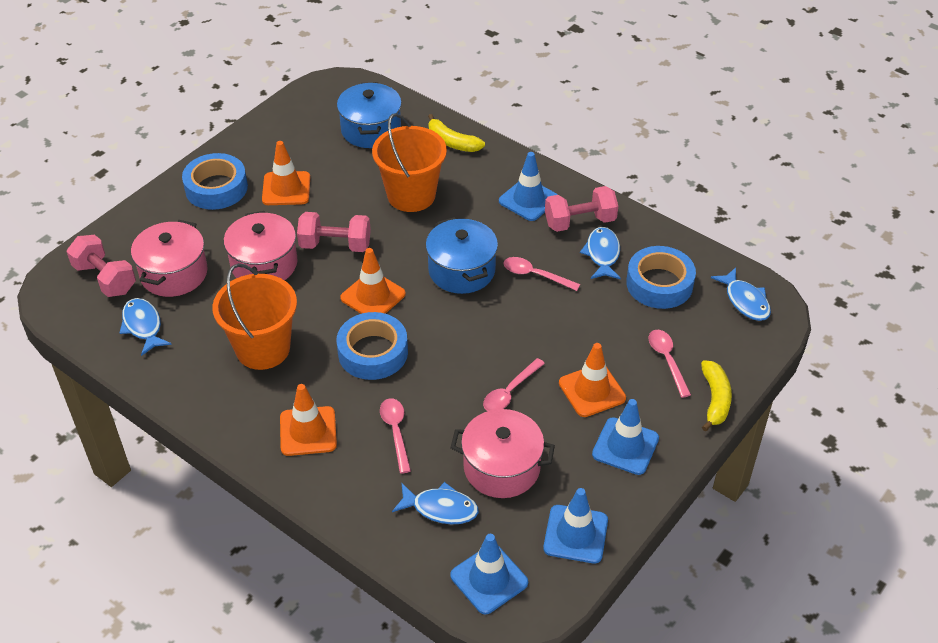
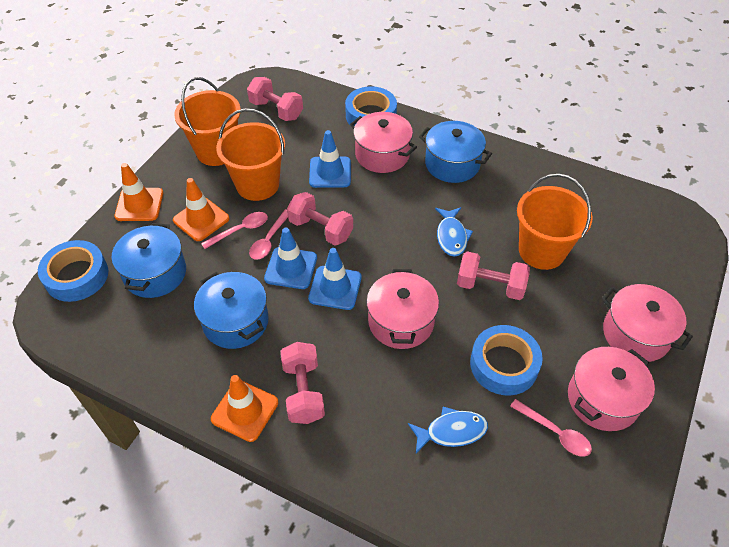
blue fish: [119,298,172,356] [392,482,479,524] [580,227,621,280] [711,267,771,321] = 4 -> [408,407,488,453] [435,207,473,257] = 2
blue pot: [337,82,402,148] [426,217,498,294] = 2 -> [112,223,186,298] [194,272,269,349] [419,121,492,183] = 3
blue traffic cone: [450,534,528,614] [499,152,558,221] [543,488,608,564] [592,399,659,475] = 4 -> [264,228,317,289] [308,248,362,310] [309,130,351,188] = 3
orange bucket: [212,263,297,370] [372,113,447,212] = 2 -> [174,77,241,166] [216,108,285,201] [517,174,593,270] = 3
orange traffic cone: [262,141,310,205] [280,384,337,456] [340,248,406,314] [559,343,626,417] = 4 -> [114,163,163,221] [173,178,229,241] [211,375,278,442] = 3
pink dumbbell: [66,235,136,297] [297,212,371,252] [545,186,618,232] = 3 -> [247,77,303,121] [281,342,325,424] [287,192,353,246] [457,251,530,300] = 4
pink pot: [131,220,208,297] [224,211,298,280] [450,409,555,498] = 3 -> [350,112,417,173] [367,269,439,349] [568,347,655,431] [602,284,693,362] = 4
pink spoon: [380,398,411,474] [483,358,545,411] [503,257,580,291] [649,330,691,398] = 4 -> [201,212,268,249] [249,209,288,260] [510,399,592,457] = 3
yellow banana: [428,114,485,152] [701,360,732,431] = 2 -> none = 0

